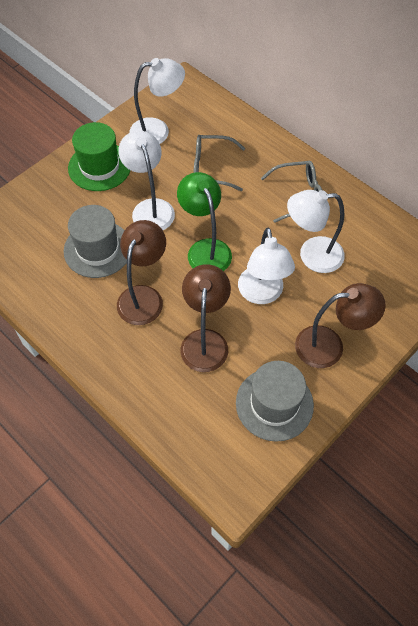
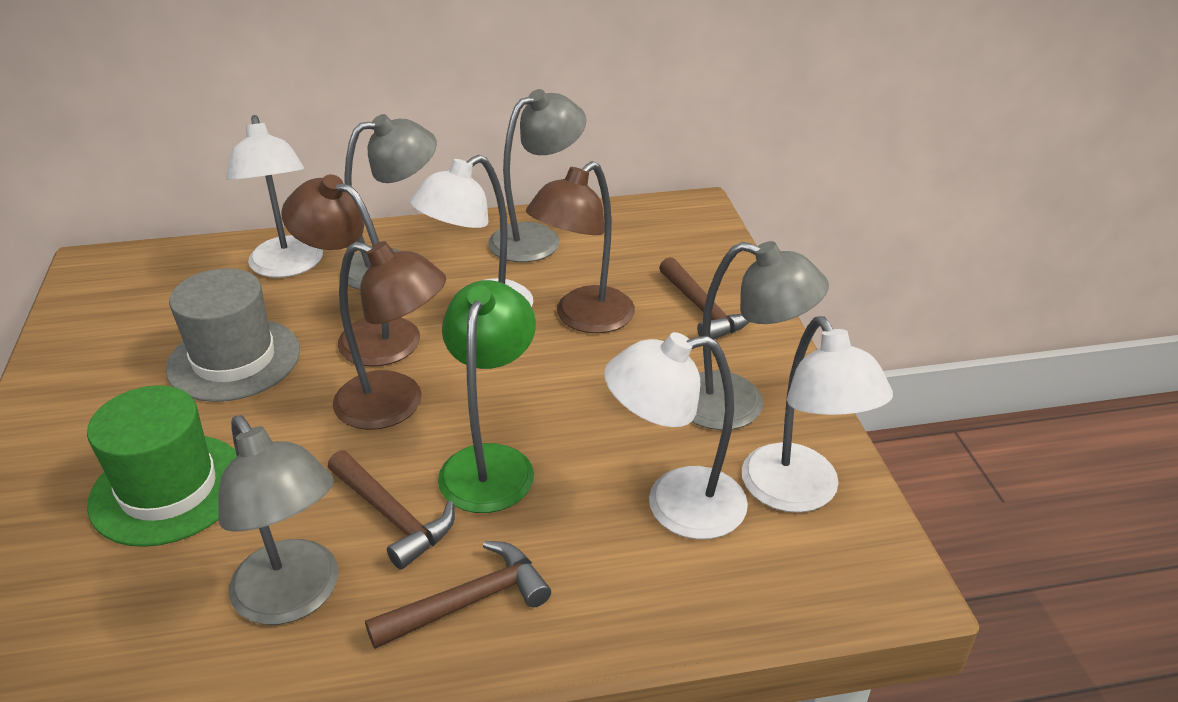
brown hammer: none = 0 -> [328,450,455,570] [365,541,551,649] [659,257,749,339] = 3
grey glasses: [193,135,245,191] [261,161,322,223] = 2 -> none = 0
grey hat: [64,205,127,278] [236,361,314,442] = 2 -> [166,268,300,402] = 1
grey lamp: none = 0 -> [218,415,339,625] [344,114,437,290] [488,89,586,262] [692,241,829,430] = 4

